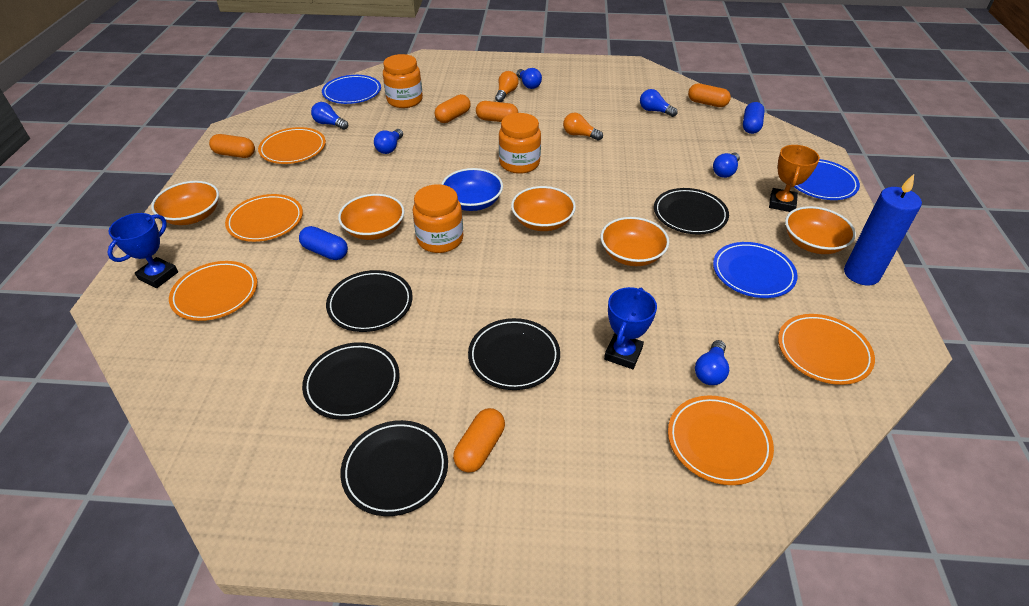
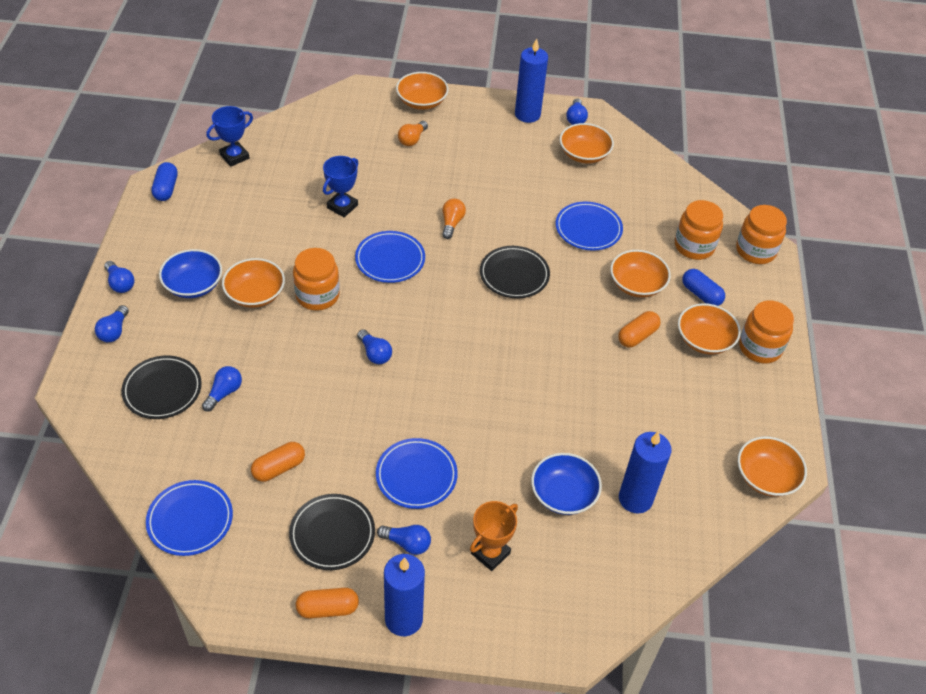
black plate: [302,342,400,420] [326,270,413,332] [340,420,448,516] [468,318,560,390] [654,188,729,234] = 5 -> [121,355,202,419] [289,494,375,570] [480,246,550,299] = 3
blue bowl: [441,168,503,211] = 1 -> [159,249,222,298] [531,453,602,515] = 2
blue candle: [844,174,922,286] = 1 -> [384,554,425,636] [515,38,548,123] [619,431,672,514] = 3
blue plate: [322,75,381,104] [713,242,798,298] [794,159,860,200] = 3 -> [146,480,233,556] [355,231,425,283] [376,438,458,509] [556,201,623,251] = 4
orange bowl: [151,181,219,225] [338,194,404,240] [511,186,576,231] [601,217,669,266] [785,206,856,254] = 5 -> [222,258,285,308] [396,72,449,110] [560,123,614,164] [610,250,671,298] [678,303,741,355] [738,436,807,497] = 6
orange capsule: [209,134,255,158] [435,94,471,123] [453,408,505,473] [476,101,518,122] [688,83,731,107] = 5 -> [251,442,305,482] [296,588,359,618] [618,311,661,348] = 3
orange jar: [383,54,423,108] [413,184,463,253] [499,113,541,174] = 3 -> [293,248,340,311] [675,200,723,260] [736,205,787,264] [739,300,794,363] = 4
orange plate: [169,261,257,321] [225,194,303,242] [258,127,326,164] [668,396,774,485] [778,314,875,385] = 5 -> none = 0

